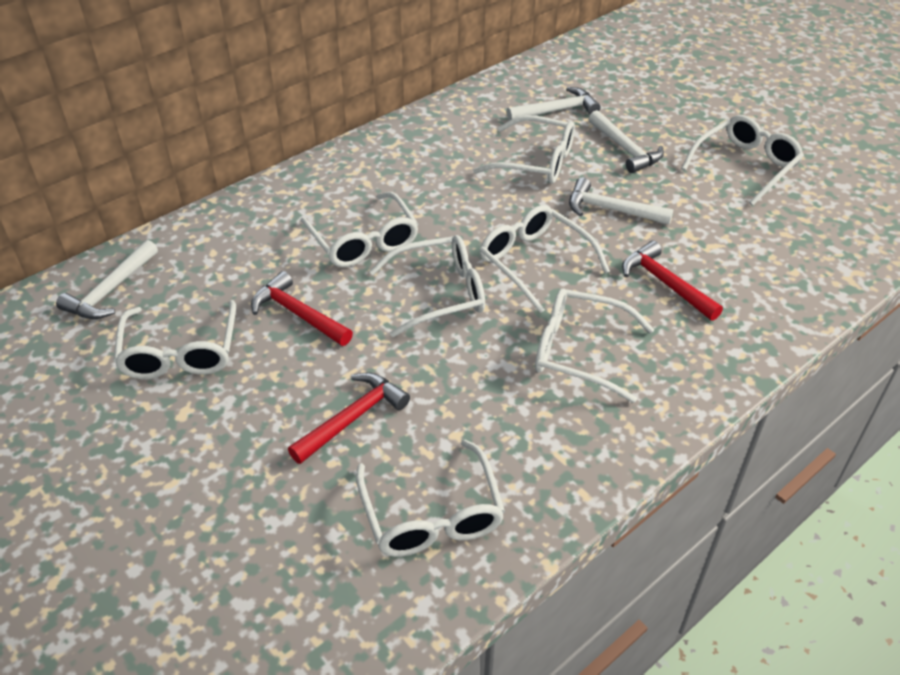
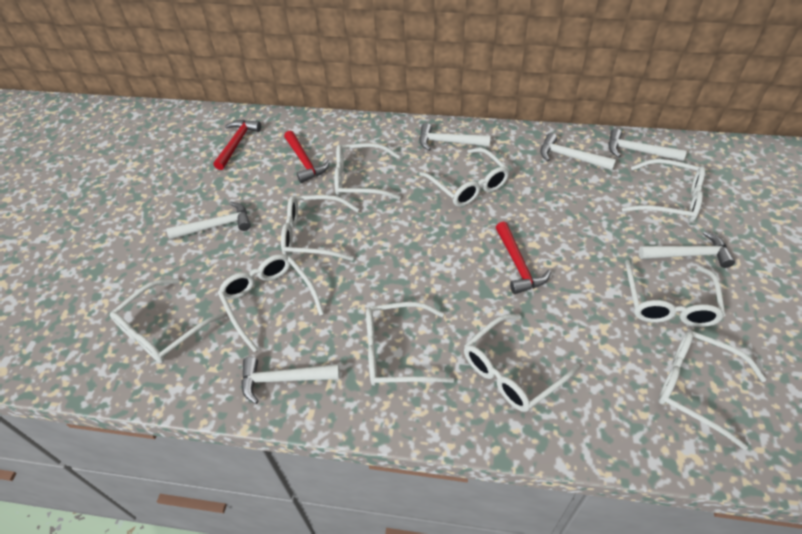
white glasses: [113,300,236,379] [301,192,418,267] [356,439,505,557] [369,235,485,337] [473,115,575,184] [480,205,610,313] [535,288,654,403] [681,115,804,206] = 8 -> [110,279,224,363] [218,254,324,352] [281,195,359,261] [334,143,401,200] [366,302,454,386] [419,148,510,207] [464,314,580,412] [622,159,705,222] [625,260,726,327] [658,331,767,450] = 10
white hammer: [56,240,158,319] [507,87,600,121] [569,177,674,225] [588,110,664,173] = 4 -> [166,202,251,240] [241,357,340,404] [419,123,491,151] [540,133,616,170] [608,129,687,161] [639,231,735,268] = 6

